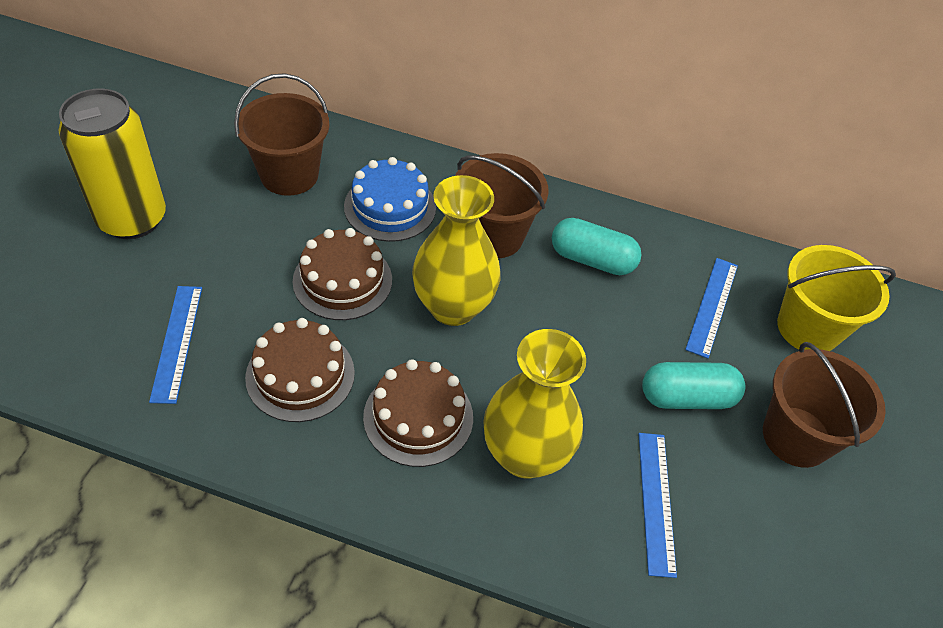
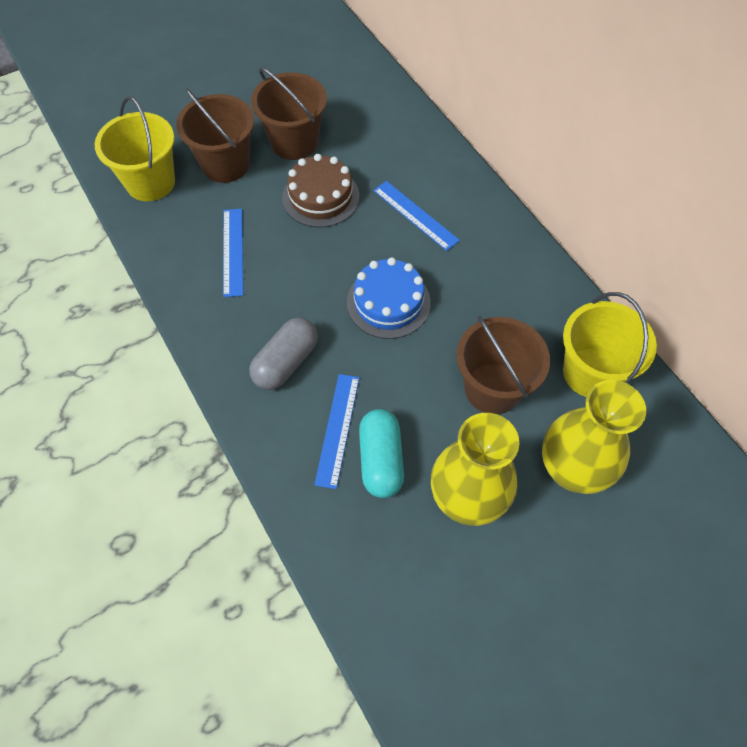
brown cake: [245,318,355,422] [292,228,392,320] [363,359,473,467] = 3 -> [282,154,359,228] = 1
grey capsule: none = 0 -> [249,318,318,390] = 1
turquoise capsule: [552,218,642,275] [642,362,745,409] = 2 -> [359,409,404,498] = 1
yellow bucket: [777,245,896,351] = 1 -> [95,96,175,201] [563,292,657,397] = 2
yellow can: [58,88,166,239] = 1 -> none = 0

